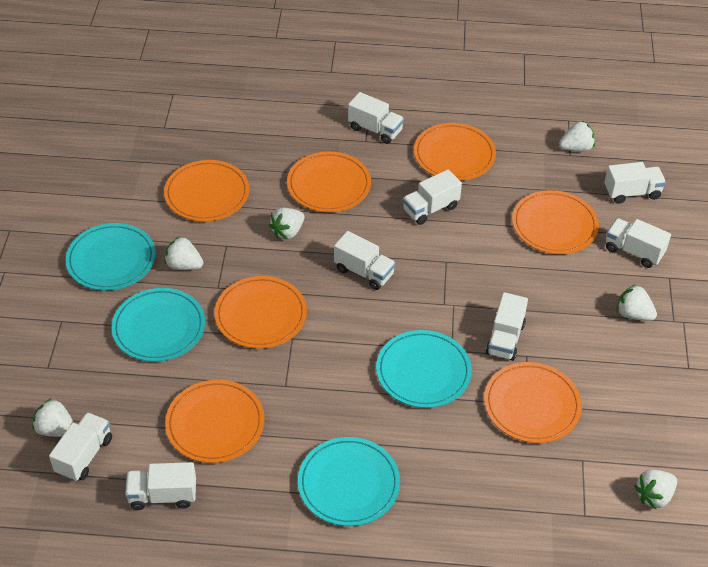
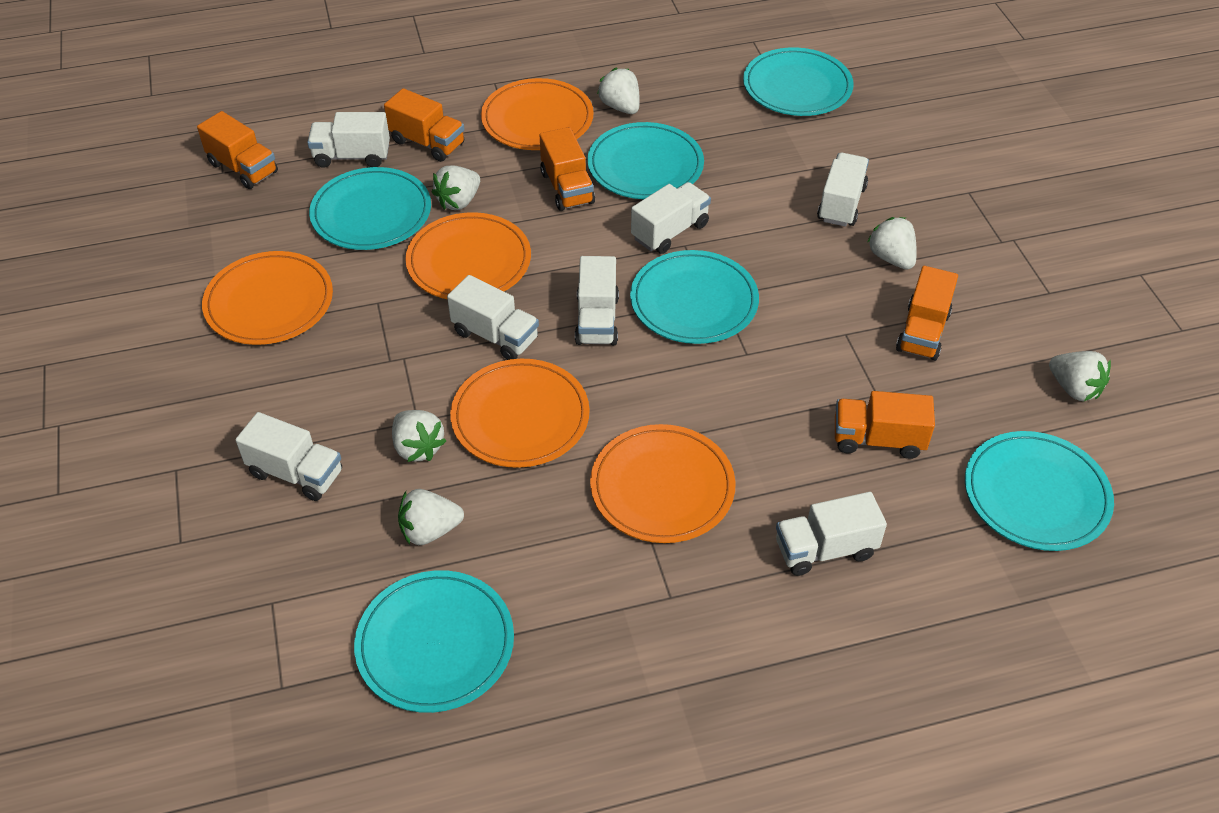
orange plate: [164,160,249,221] [165,380,265,463] [214,276,307,348] [287,152,371,212] [414,123,496,181] [484,362,582,443] [512,190,599,254] = 7 -> [202,251,333,345] [405,212,531,299] [450,359,590,468] [481,78,594,150] [590,424,736,543] = 5
orange truck: none = 0 -> [197,111,278,189] [384,88,464,162] [540,127,595,211] [835,391,935,459] [896,266,958,361] = 5
turquoise plate: [65,223,156,291] [111,288,205,362] [298,437,400,526] [376,330,472,408] = 4 -> [309,167,431,250] [354,570,514,713] [587,122,704,199] [630,250,759,344] [743,47,853,116] [965,431,1114,551] = 6
white truck: [49,412,112,481] [125,462,196,510] [334,231,396,290] [348,92,404,144] [403,169,462,225] [486,292,528,361] [604,162,666,204] [606,218,671,268] = 8 -> [235,412,342,501] [307,112,390,168] [447,275,539,360] [575,256,619,345] [631,182,711,254] [776,492,887,576] [817,153,869,227] = 7

